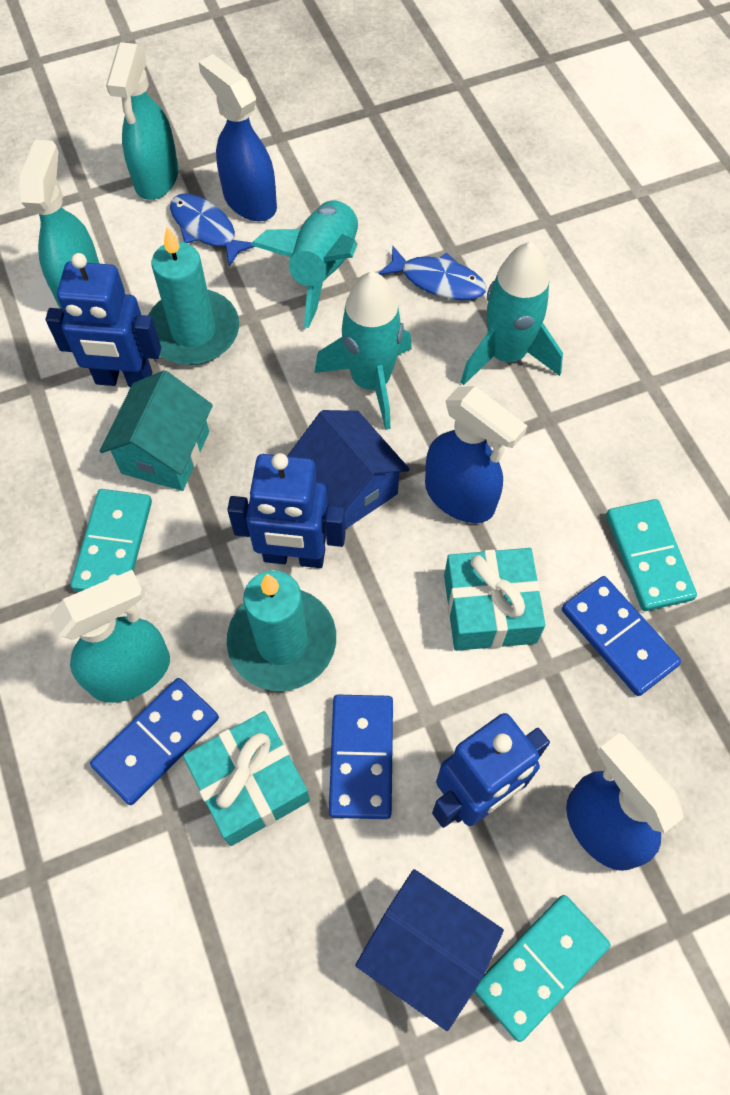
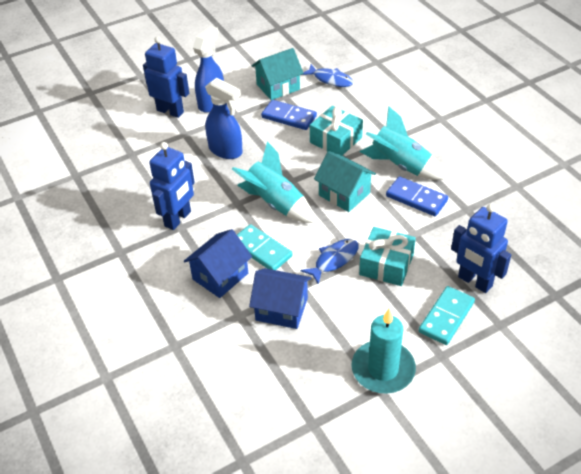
blue domino: [90,678,219,805] [329,695,393,819] [562,576,681,696] = 3 -> [261,100,317,130] [386,176,448,216] = 2
blue spray bottle: [198,54,277,221] [425,386,527,523] [566,733,684,871] = 3 -> [193,26,224,113] [205,78,243,159] = 2
turquoise candle: [148,227,239,365] [227,570,336,691] = 2 -> [351,309,416,394] = 1
turquoise domino: [71,489,152,592] [474,895,611,1042] [606,499,697,611] = 3 -> [237,224,293,270] [419,286,475,345] = 2
turquoise house: [100,370,213,491] = 1 -> [252,48,304,100] [314,151,376,212] = 2
turquoise rocket: [251,198,358,328] [315,271,412,430] [461,242,563,385] = 3 -> [232,141,315,223] [360,107,445,180] = 2
turquoise spray bottle: [20,140,100,309] [50,570,170,703] [106,42,179,200] = 3 -> none = 0

